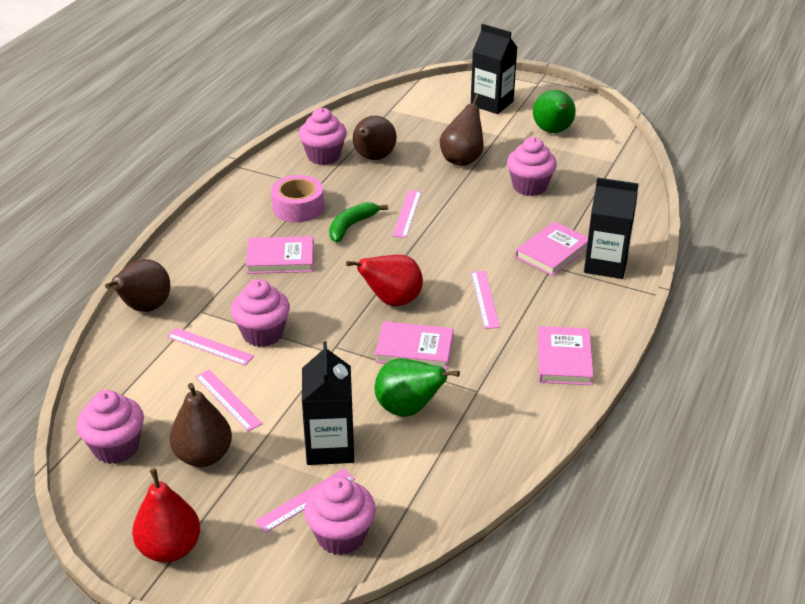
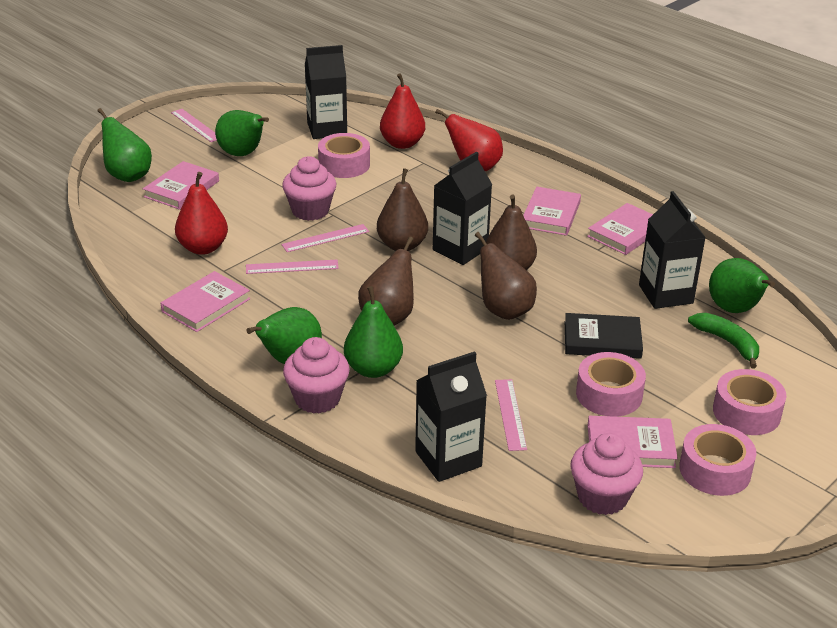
black book: none = 0 -> [565,313,643,359] = 1
black carton: [302,341,354,465] [471,24,518,114] [584,177,639,279] = 3 -> [305,45,347,139] [415,351,487,482] [433,152,492,265] [639,191,706,309] = 4
green pear: [374,358,460,417] [533,90,576,133] = 2 -> [98,108,152,182] [215,110,269,156] [246,307,322,364] [344,286,403,378] [709,258,775,313] = 5
pink book: [246,236,314,274] [375,321,453,370] [515,221,588,276] [538,326,594,385] = 4 -> [143,161,219,210] [161,271,250,332] [523,187,581,236] [587,203,653,255] [587,416,678,468] = 5
pink cupcake: [77,390,144,464] [231,279,290,347] [299,108,347,165] [304,476,376,555] [507,137,557,196] = 5 -> [282,156,336,221] [283,337,350,414] [570,433,643,515] = 3
pink ruler: [167,327,254,366] [195,370,263,432] [255,469,355,533] [393,190,421,238] [471,271,500,329] = 5 -> [171,109,217,142] [246,260,339,274] [281,224,369,252] [495,379,527,451] = 4
pink tape: [271,175,324,222] = 1 -> [318,133,370,178] [576,352,646,417] [679,424,757,496] [713,369,786,435] = 4
red pear: [132,469,200,562] [346,255,423,306] = 2 -> [175,172,228,255] [380,73,425,149] [435,109,503,171] = 3

